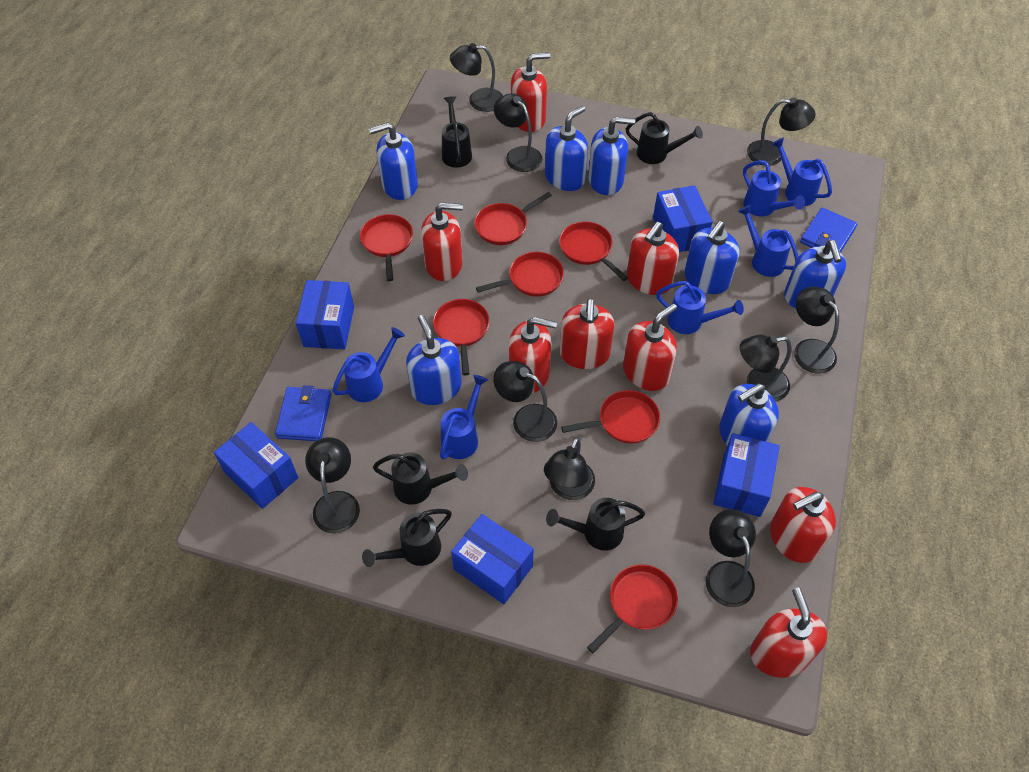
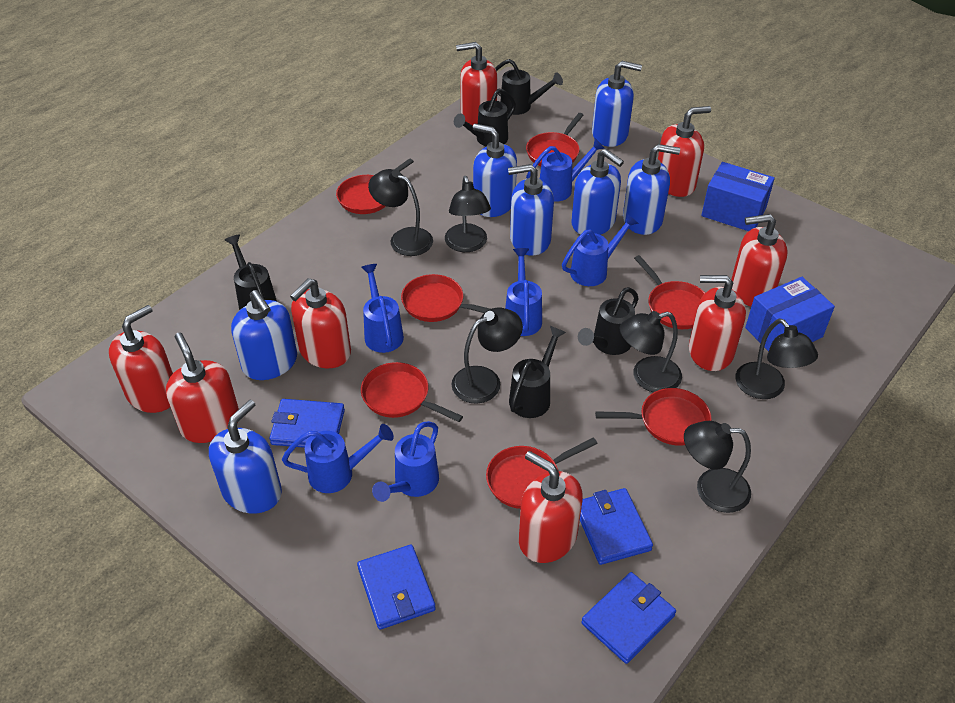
black lamp: [305,437,360,534] [450,43,503,112] [493,361,557,442] [494,93,542,172] [544,437,595,500] [706,509,756,607] [740,335,791,402] [747,97,816,166] [794,286,839,374] = 9 -> [368,169,433,256] [445,176,491,252] [451,308,523,404] [619,311,682,392] [684,421,751,513] [735,319,818,399] = 6
blue box: [214,422,298,509] [296,280,354,349] [451,514,534,604] [653,185,712,252] [713,433,780,517] = 5 -> [701,162,775,231] [745,277,835,351] = 2
blue wallet: [275,385,331,441] [800,208,857,253] = 2 -> [269,399,345,448] [357,545,436,630] [580,488,653,565] [581,572,676,664] = 4

